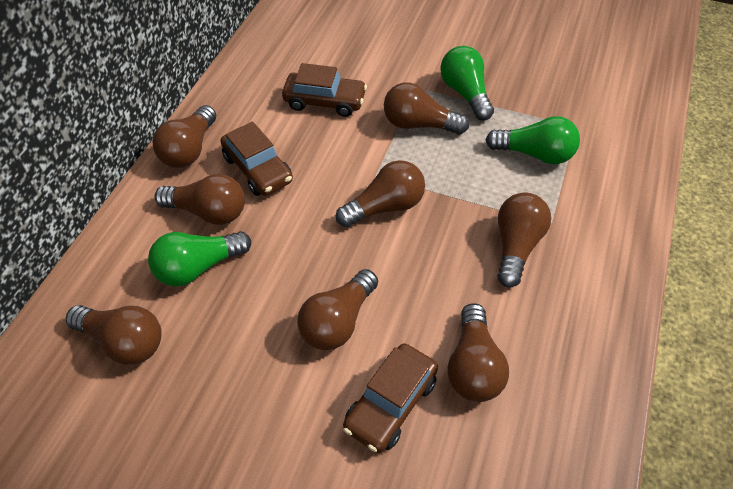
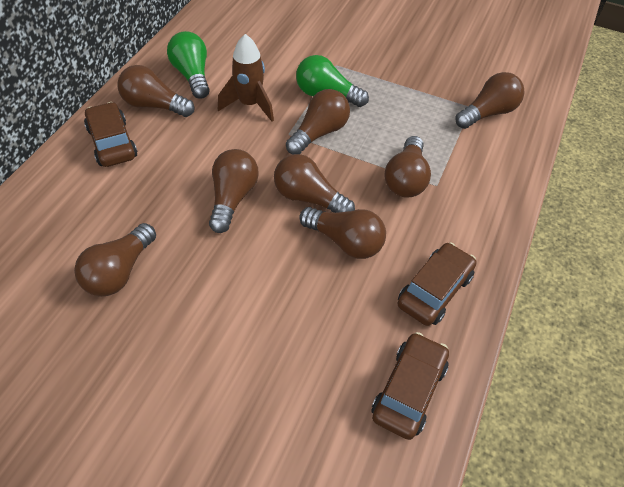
brown rocket: none = 0 -> [218,34,274,122] = 1
green light bulb: [148,231,251,286] [440,46,494,121] [485,116,580,164] = 3 -> [167,31,210,99] [296,55,369,107] = 2

